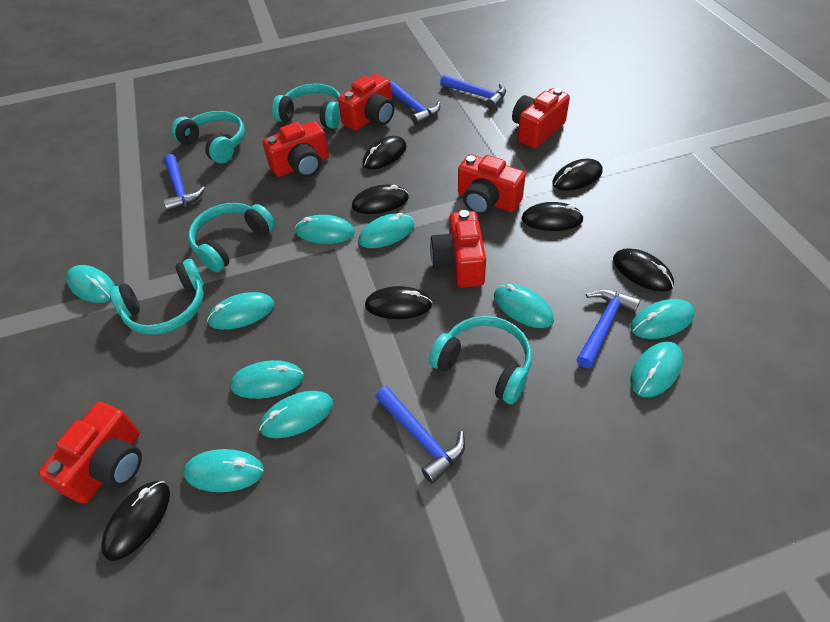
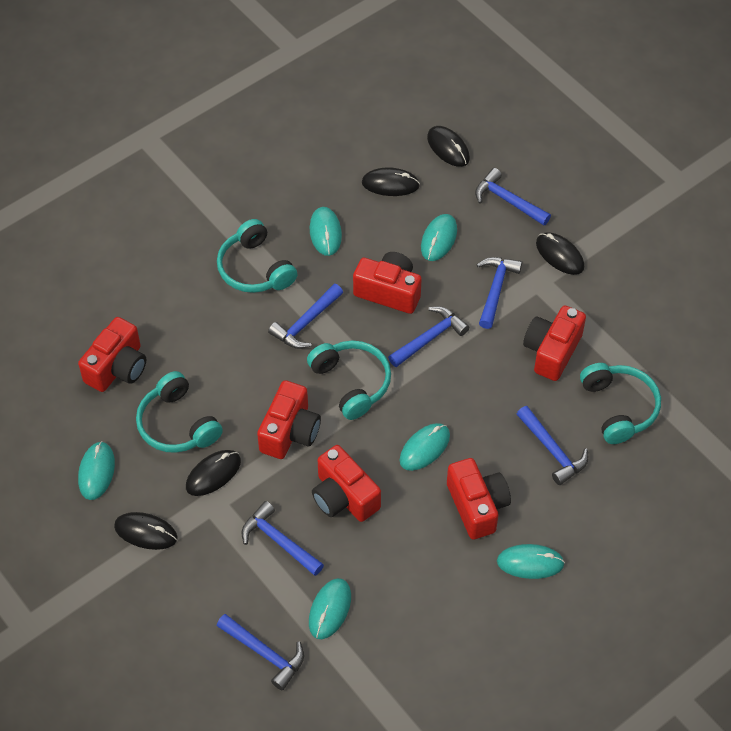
black mouse: [101,481,170,561] [352,185,409,214] [363,136,407,169] [365,286,432,319] [521,202,584,231] [552,159,603,191] [613,248,674,292] = 7 -> [114,512,178,550] [186,450,241,496] [362,167,420,196] [427,126,470,167] [536,232,584,275] = 5
blue hammer: [163,154,205,212] [375,386,465,483] [390,81,440,125] [440,75,506,109] [576,289,640,368] = 5 -> [217,614,304,690] [241,501,324,576] [268,284,343,349] [388,306,470,367] [475,168,551,225] [477,257,522,329] [517,406,588,485] = 7
turquoise headphones: [109,259,204,335] [171,111,245,164] [188,203,275,273] [272,84,341,129] [429,316,532,404] = 5 -> [136,371,223,453] [217,219,297,293] [307,341,391,420] [580,363,661,444] = 4
turquoise mouse: [66,265,115,303] [184,449,264,492] [207,292,274,330] [230,360,304,399] [259,391,333,438] [295,215,355,244] [358,213,414,248] [494,284,554,328] [630,342,683,397] [631,299,694,339] = 10 -> [78,441,115,500] [309,578,351,639] [310,207,342,256] [400,423,450,471] [421,214,457,261] [497,544,565,579] = 6

